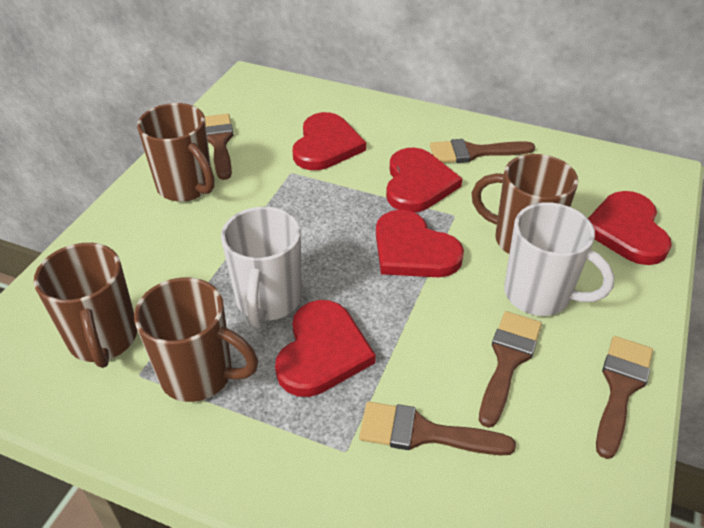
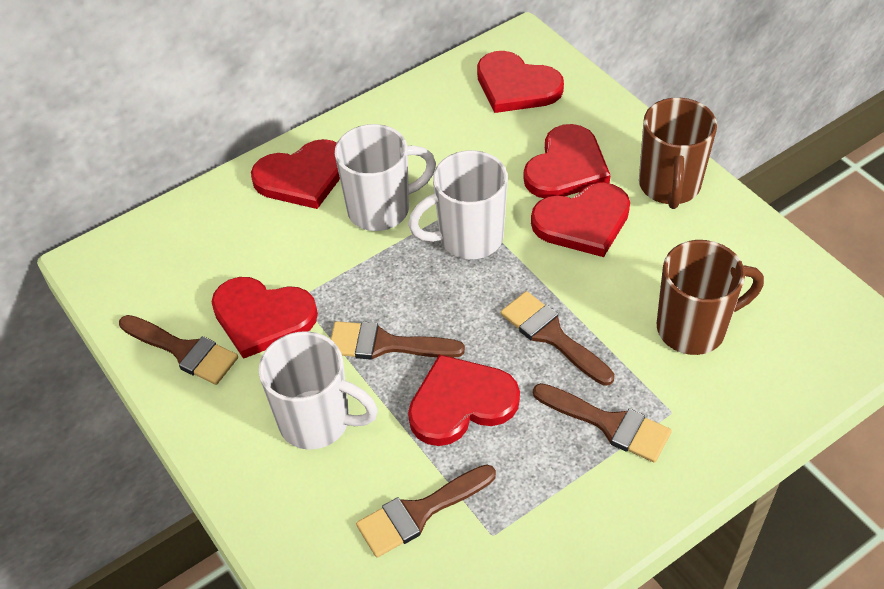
brown mug: [34,243,138,368] [134,277,258,402] [137,103,215,202] [472,154,578,254] = 4 -> [639,97,717,209] [657,240,764,355] = 2
red heart: [275,300,376,397] [293,112,366,170] [376,210,464,277] [386,148,462,213] [588,191,672,265] = 5 -> [212,277,318,359] [251,139,340,209] [408,354,520,446] [477,51,564,113] [523,124,611,198] [531,182,630,257] = 6
white mug: [221,207,302,327] [504,202,614,316] = 2 -> [259,331,378,450] [335,124,436,231] [408,150,508,259] = 3

